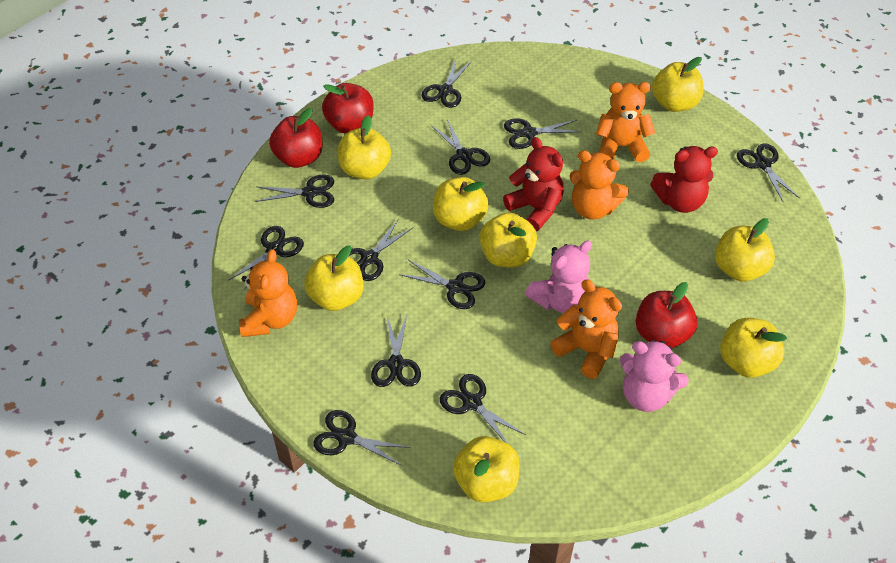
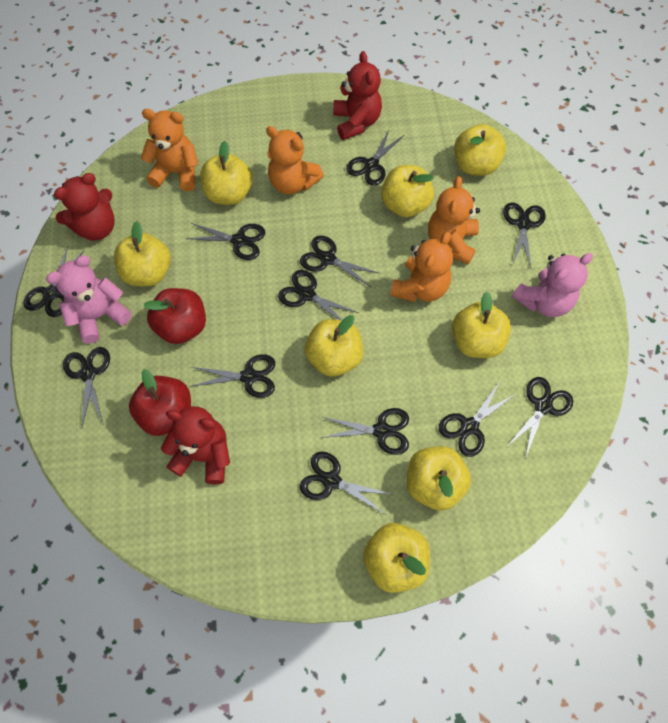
black scissors: [228,226,304,290] [255,175,334,208] [313,410,411,466] [348,220,412,281] [371,315,421,387] [399,260,486,309] [422,59,472,108] [431,119,490,175] [439,374,526,444] [504,118,582,149] [737,143,800,202] = 11 -> [24,246,84,317] [63,347,110,427] [186,223,266,260] [190,354,275,398] [278,270,359,320] [300,236,379,287] [300,452,394,514] [321,408,409,455] [346,128,404,186] [439,383,516,457] [503,202,545,268] [509,377,573,458] = 12
red apple: [269,108,323,168] [322,83,374,133] [636,282,697,348] = 3 -> [129,369,191,436] [143,288,206,344] = 2
red teddy bear: [503,137,564,231] [650,146,718,213] = 2 -> [54,173,115,241] [161,406,230,484] [333,51,382,140] = 3

